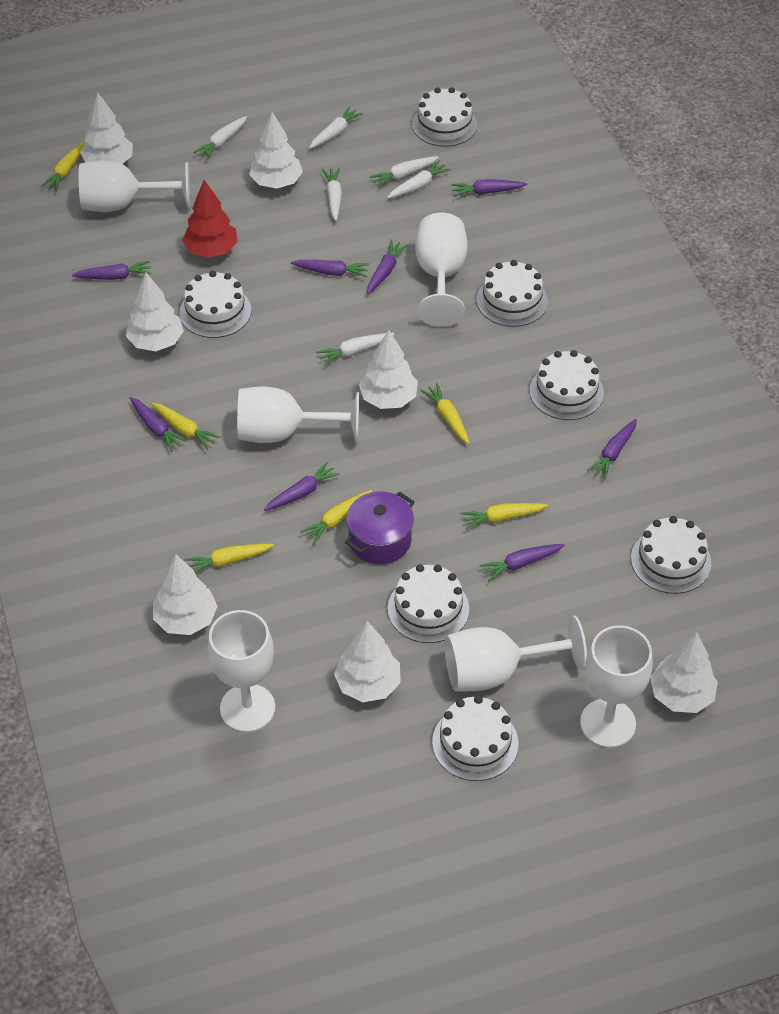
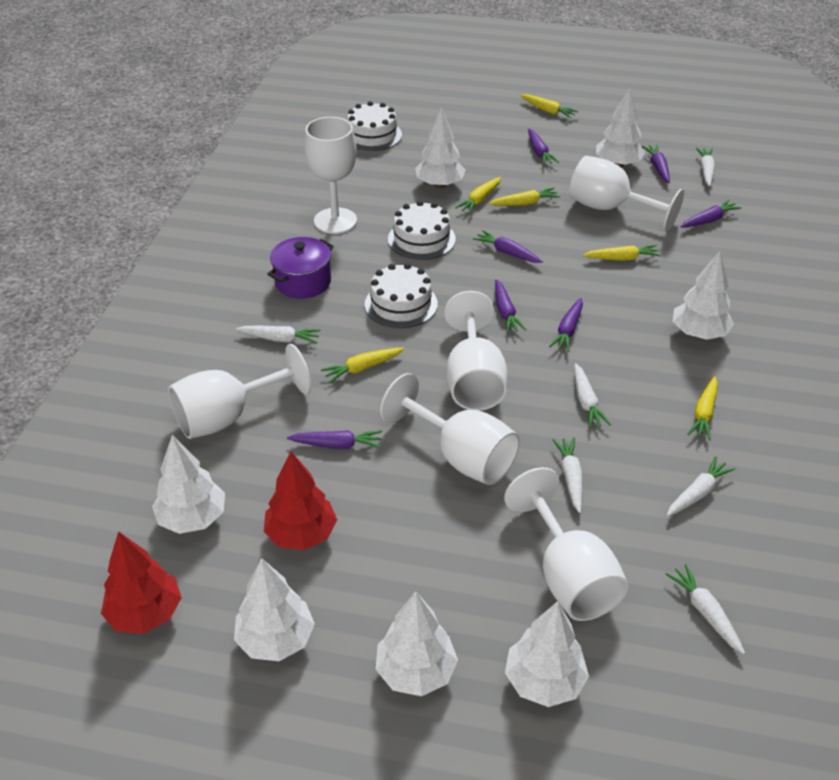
purple carrot: [72,261,151,280] [130,397,188,452] [264,461,340,511] [291,260,369,278] [367,240,408,294] [451,179,527,197] [479,544,564,581] [587,419,637,479] = 8 -> [287,430,382,449] [473,230,543,263] [495,279,526,333] [528,129,559,165] [549,298,583,352] [642,145,670,183] [680,200,742,228] = 7
red tree: [182,180,238,258] = 1 -> [101,531,182,634] [264,451,337,550] = 2
white cake: [180,271,251,338] [388,564,469,643] [412,87,477,147] [432,695,518,781] [476,260,548,327] [529,350,604,420] [631,516,711,594] = 7 -> [347,101,402,151] [365,263,438,328] [388,201,456,260] = 3

